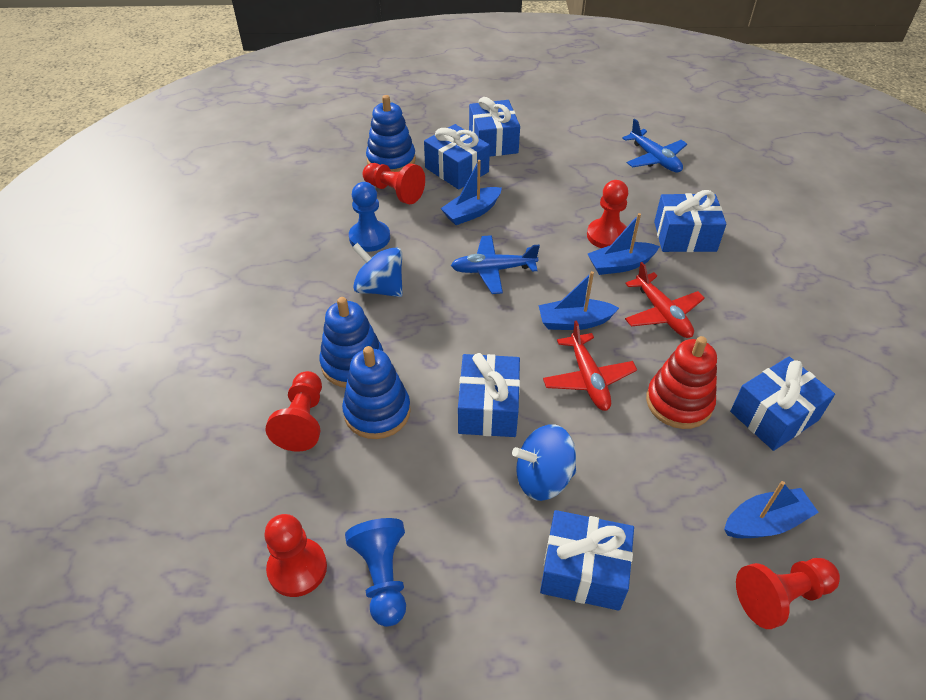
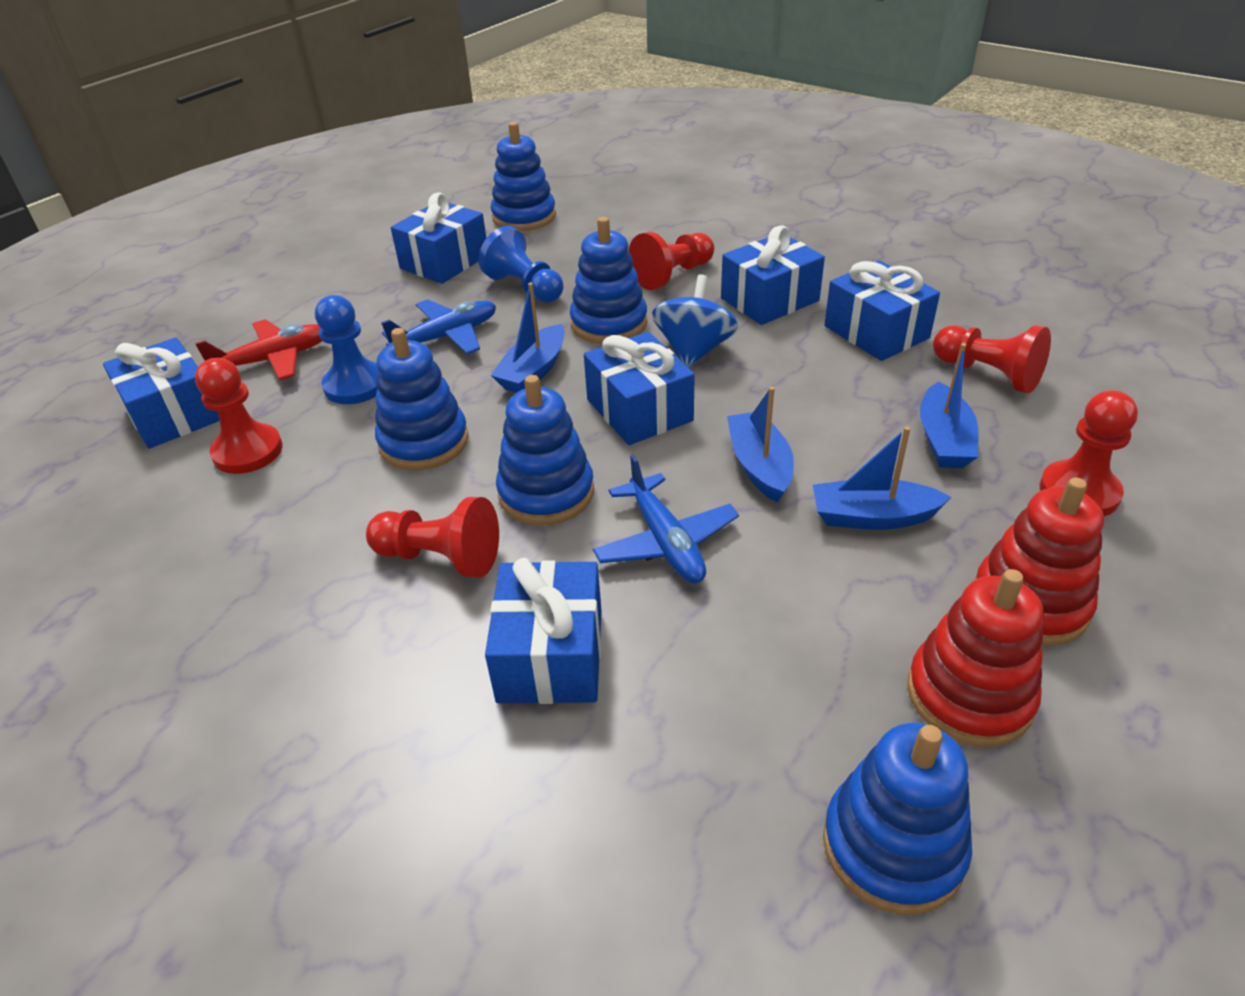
blue spinning top: [352,243,403,297] [512,424,576,501] = 2 -> [652,274,738,368] = 1
blue stacking toy: [319,297,383,388] [342,346,411,439] [366,95,416,172] = 3 -> [375,328,469,470] [490,122,556,231] [496,375,594,525] [570,217,647,344] [823,723,972,914] = 5
red plane: [543,320,637,411] [625,262,705,338] = 2 -> [195,319,322,380] = 1
red stacking toy: [646,336,717,429] = 1 -> [907,569,1044,747] [975,477,1104,646] = 2

